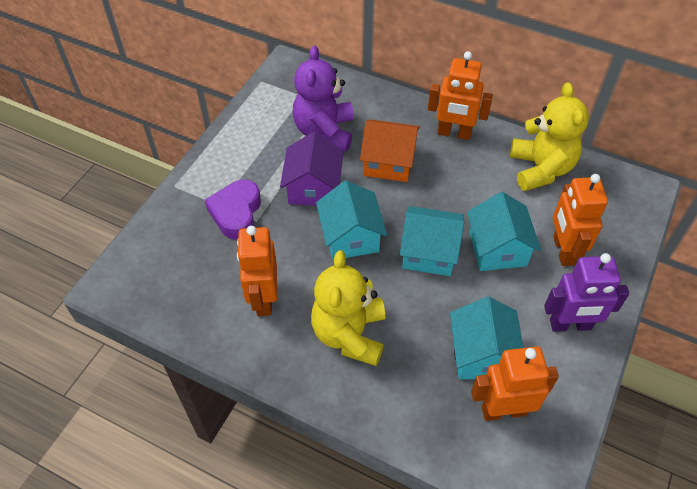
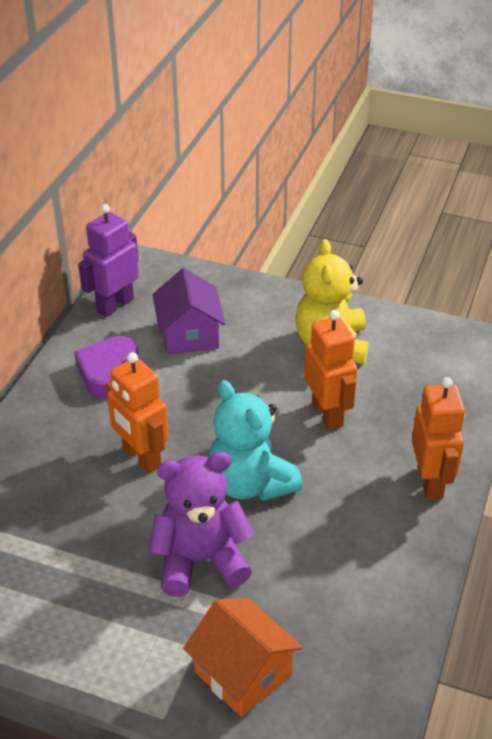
orange robot: [237,226,277,316] [428,51,493,140] [471,347,559,421] [553,174,608,266] = 4 -> [106,352,168,473] [304,310,357,430] [412,377,465,500] = 3
turquoise house: [316,180,387,260] [400,206,464,276] [450,297,524,380] [467,192,541,271] = 4 -> none = 0
turquoise teddy bear: none = 0 -> [209,380,303,501] = 1
yellow teddy bear: [311,250,385,366] [510,82,589,191] = 2 -> [295,239,369,364] = 1

